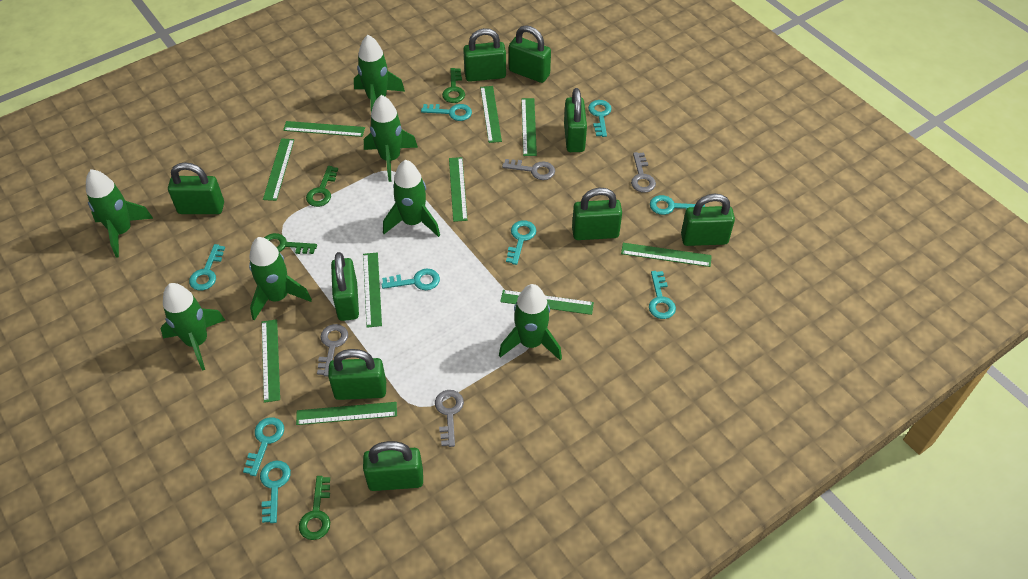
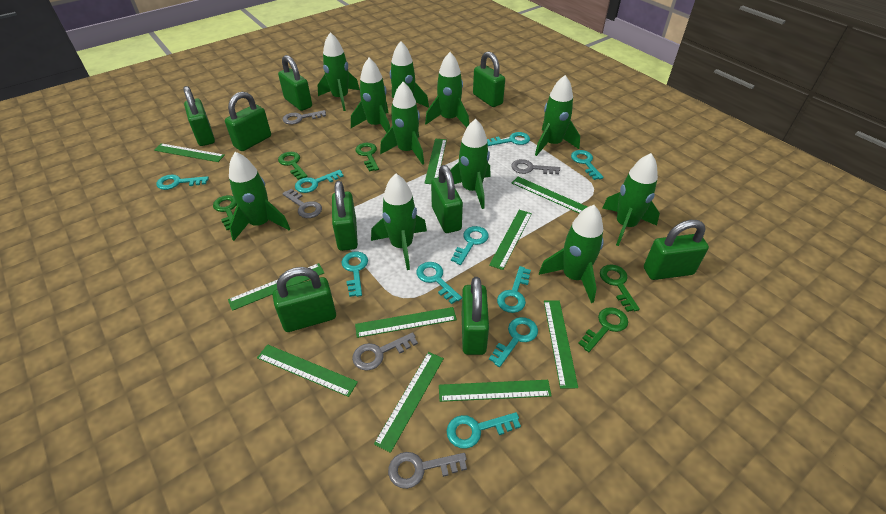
green key: [264,233,317,254] [299,476,330,540] [306,166,338,207] [442,68,465,103] = 4 -> [213,195,237,230] [278,152,308,180] [355,143,379,172] [578,307,628,352] [600,264,640,312] = 5
green rocket: [86,169,153,257] [160,283,225,371] [249,237,312,321] [354,35,405,112] [364,95,418,182] [383,160,440,237] [499,284,562,360] = 7 -> [229,152,290,241] [317,32,360,111] [351,58,390,133] [371,174,427,270] [380,82,424,165] [390,41,429,120] [425,52,469,128] [450,119,490,209] [535,75,580,156] [539,205,604,303] [602,153,660,246] = 11
grey key: [317,324,348,376] [435,390,464,447] [502,159,555,180] [631,152,656,193] = 4 -> [282,189,322,218] [283,110,326,124] [352,332,418,371] [388,452,467,489] [511,159,560,174] = 5
turquoise key: [189,244,225,291] [243,417,284,476] [260,461,291,523] [382,269,440,290] [421,104,472,121] [506,220,536,265] [588,100,612,137] [649,271,676,319] [650,195,705,215] = 9 -> [156,174,209,190] [295,170,344,193] [342,251,368,297] [416,262,462,304] [447,412,521,449] [451,226,489,265] [487,132,530,146] [489,317,538,367] [497,266,531,313] [571,150,604,180] = 10

